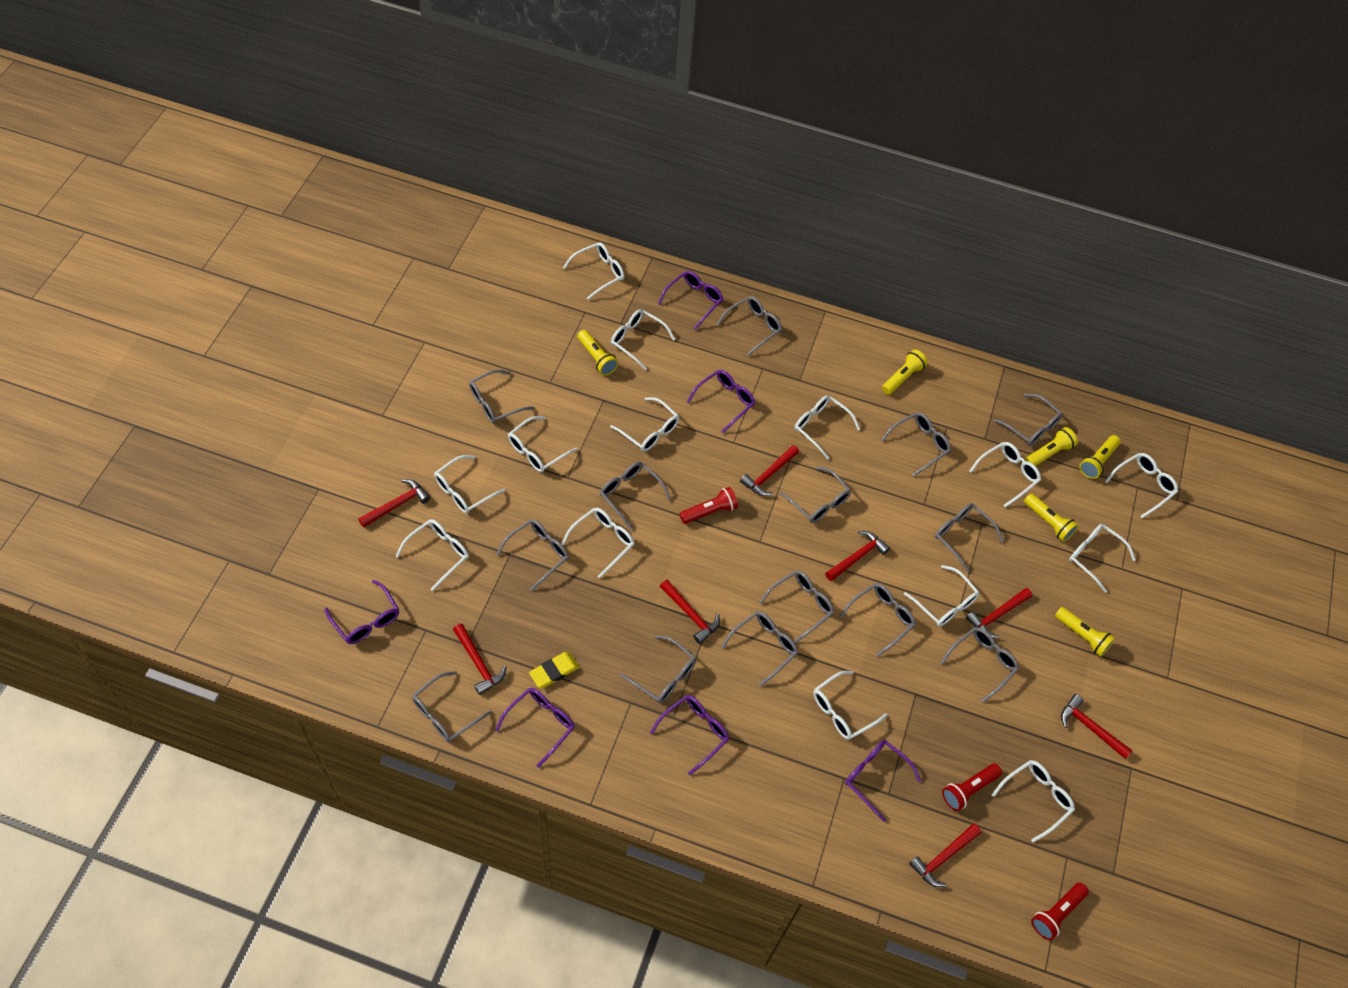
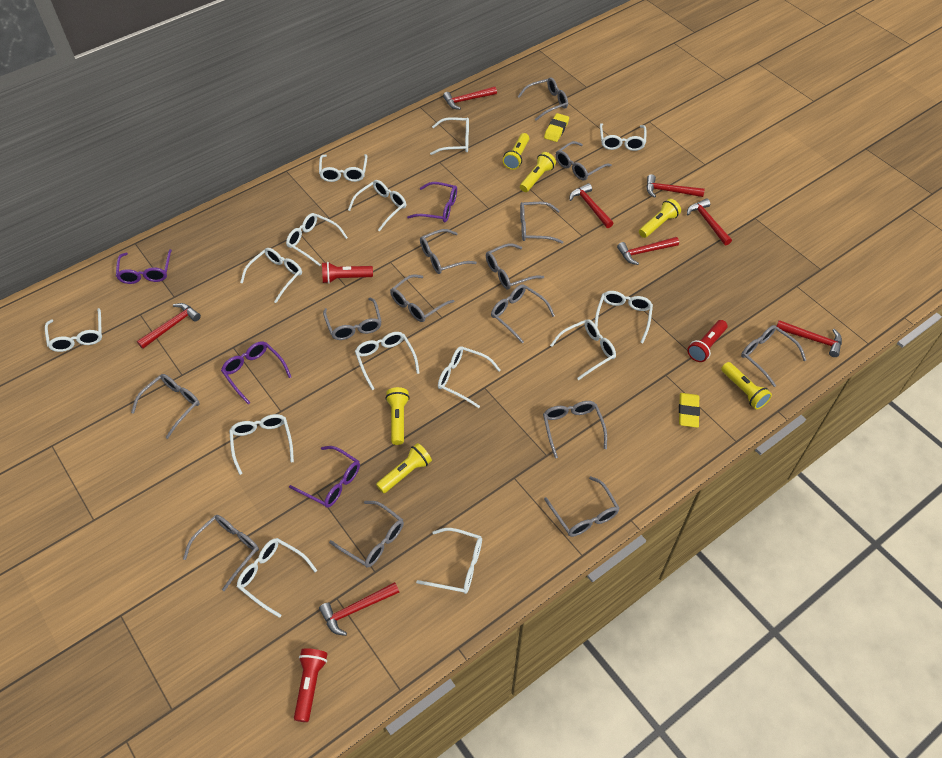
purple glasses: [325,580,399,644] [495,688,575,768] [650,695,729,775] [658,271,723,330] [687,370,755,433] [845,740,921,822] = 6 -> [116,249,172,284] [221,341,291,405] [289,446,360,508] [407,182,457,223] = 4
yellow eraser: [529,652,580,688] = 1 -> [544,113,569,142] [679,393,700,428] = 2

